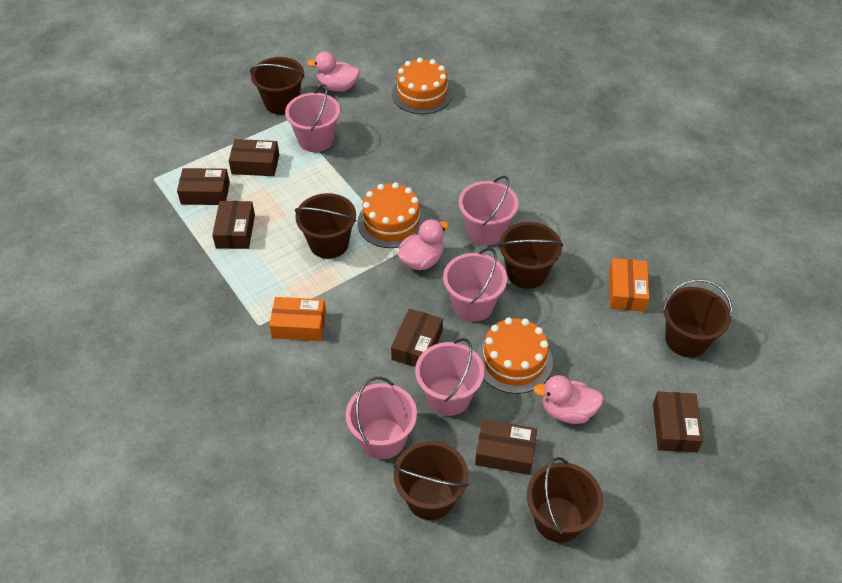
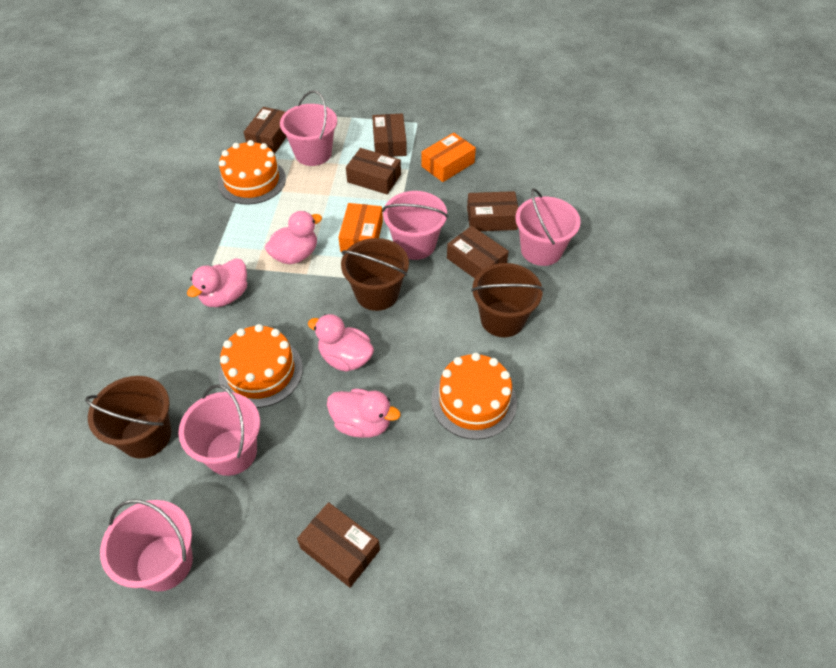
brown bucket: [250,57,305,115] [295,193,357,259] [393,441,469,520] [499,222,563,289] [527,457,603,543] [662,279,732,357] = 6 -> [85,376,171,459] [341,238,409,311] [471,263,544,337] = 3
pink duck: [307,52,360,92] [398,219,449,270] [533,375,604,424] = 3 -> [187,258,247,307] [265,211,322,264] [308,314,374,372] [327,389,400,438] = 4

